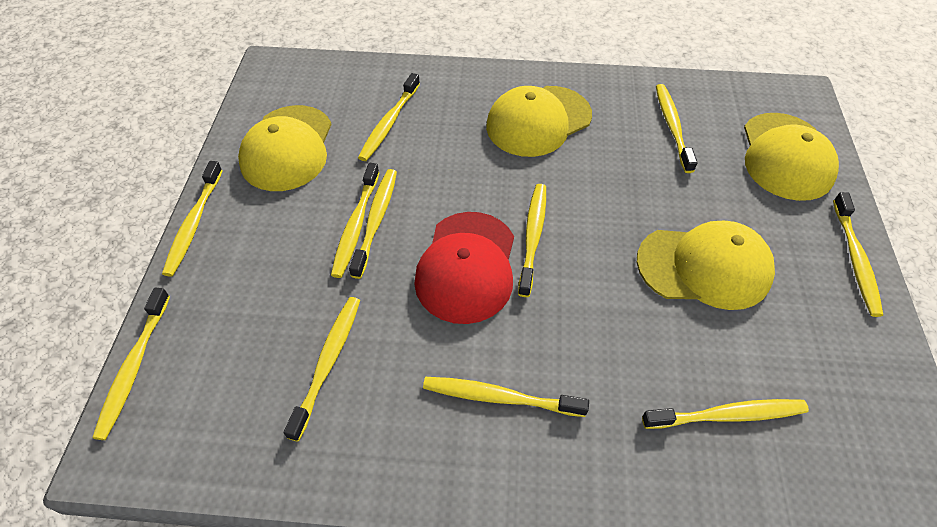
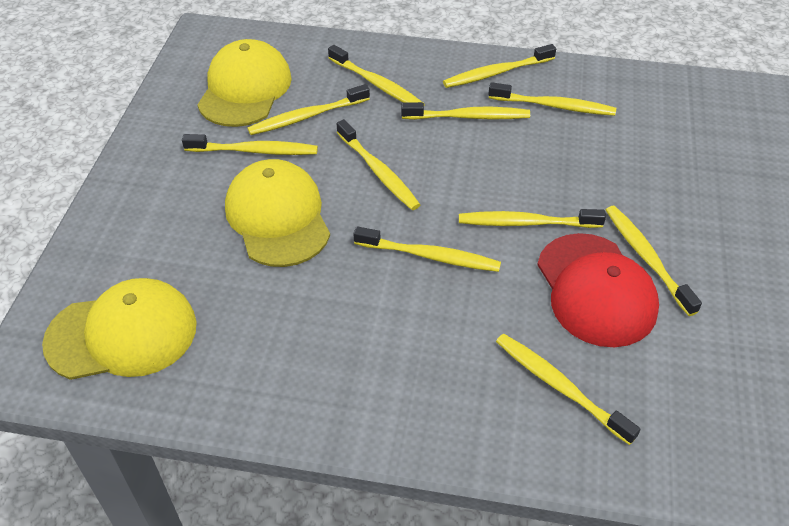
yellow cap: [238,105,332,191] [486,86,592,157] [637,221,775,310] [744,113,839,201] = 4 -> [42,278,197,380] [198,39,292,127] [225,159,330,267] = 3

